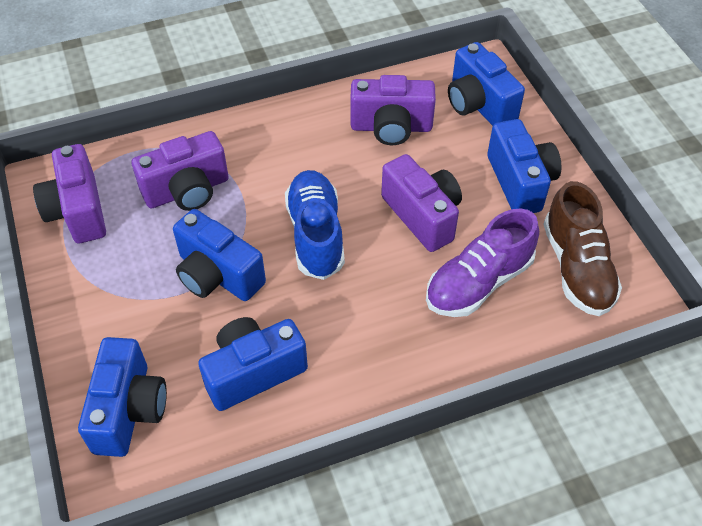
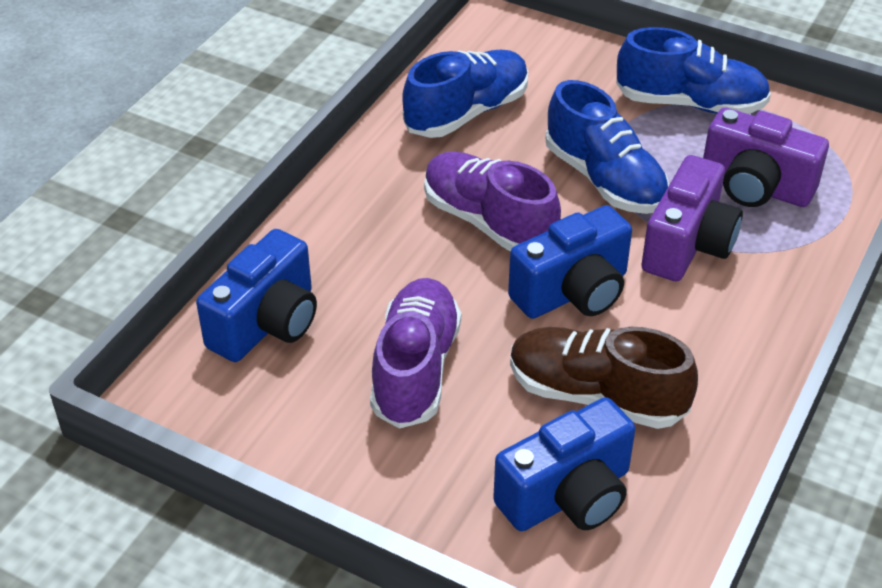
blue camera: [78,337,167,457] [173,209,266,301] [198,317,308,411] [448,42,525,126] [487,119,562,213] = 5 -> [196,229,317,362] [493,397,636,531] [508,205,632,319] = 3
blue shoe: [285,170,345,280] = 1 -> [402,50,528,138] [546,80,669,214] [616,27,771,114] = 3
purple camera: [33,144,106,243] [132,131,229,211] [350,75,436,145] [381,154,462,252] = 4 -> [641,155,743,282] [703,107,829,207] = 2
purple shoe: [426,208,539,317] = 1 -> [370,278,461,428] [424,151,561,252] = 2

